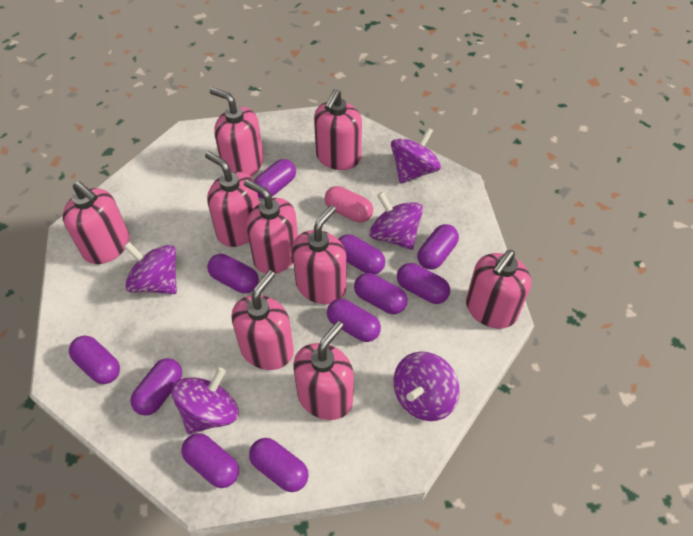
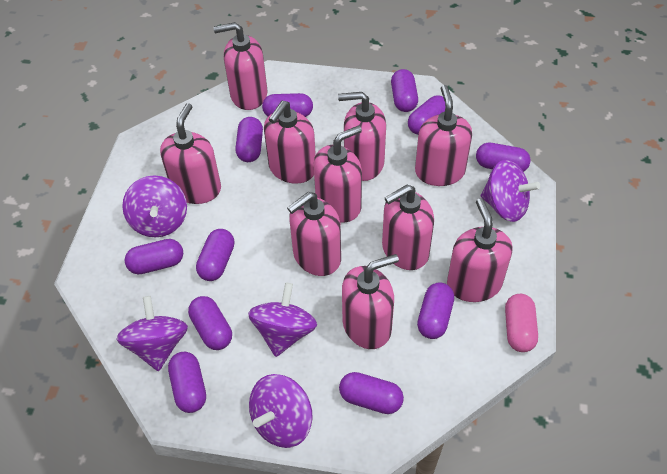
pink soap dispenser: [62,181,130,264] [205,151,259,247] [210,87,264,176] [231,270,294,370] [244,179,298,274] [292,205,346,304] [293,321,354,420] [314,89,362,170] [466,250,531,329] = 9 -> [160,103,221,204] [213,22,268,110] [264,101,316,184] [287,192,341,276] [314,125,362,223] [338,92,386,181] [342,254,399,349] [382,185,434,270] [415,85,472,186] [447,198,512,302] = 10

